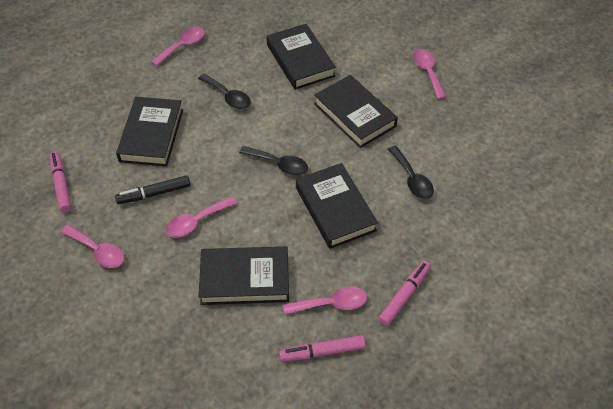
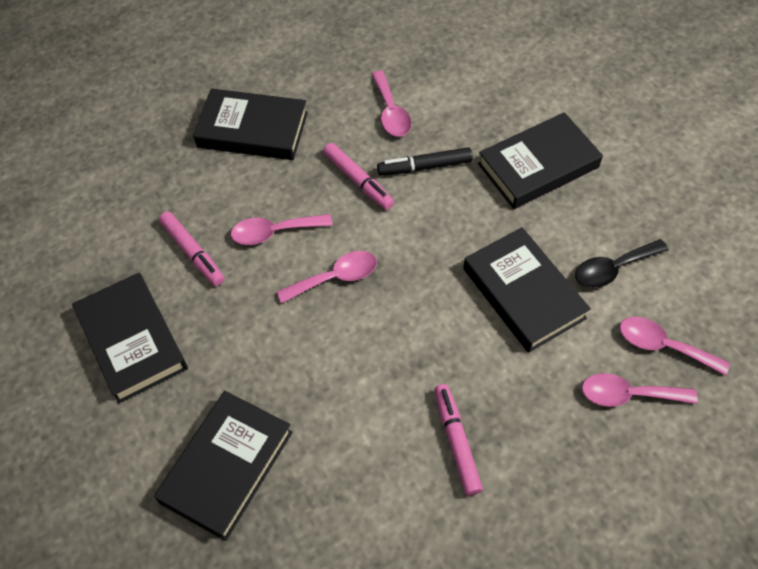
black spoon: [198,74,251,109] [239,146,308,175] [388,146,434,199] = 3 -> [575,239,668,288] = 1

